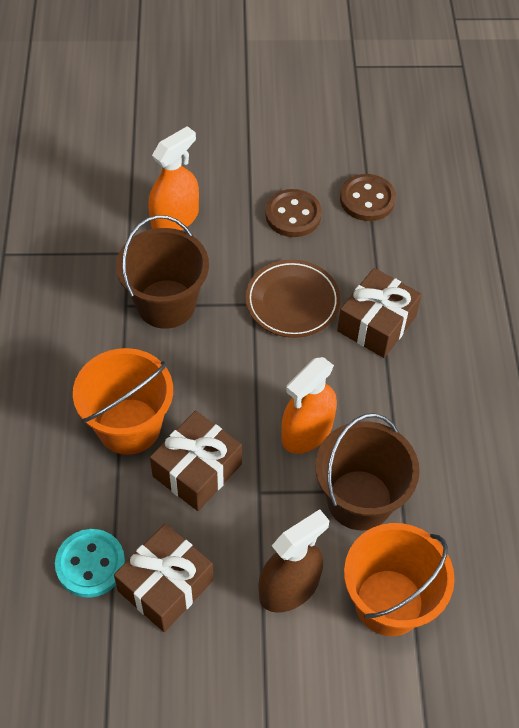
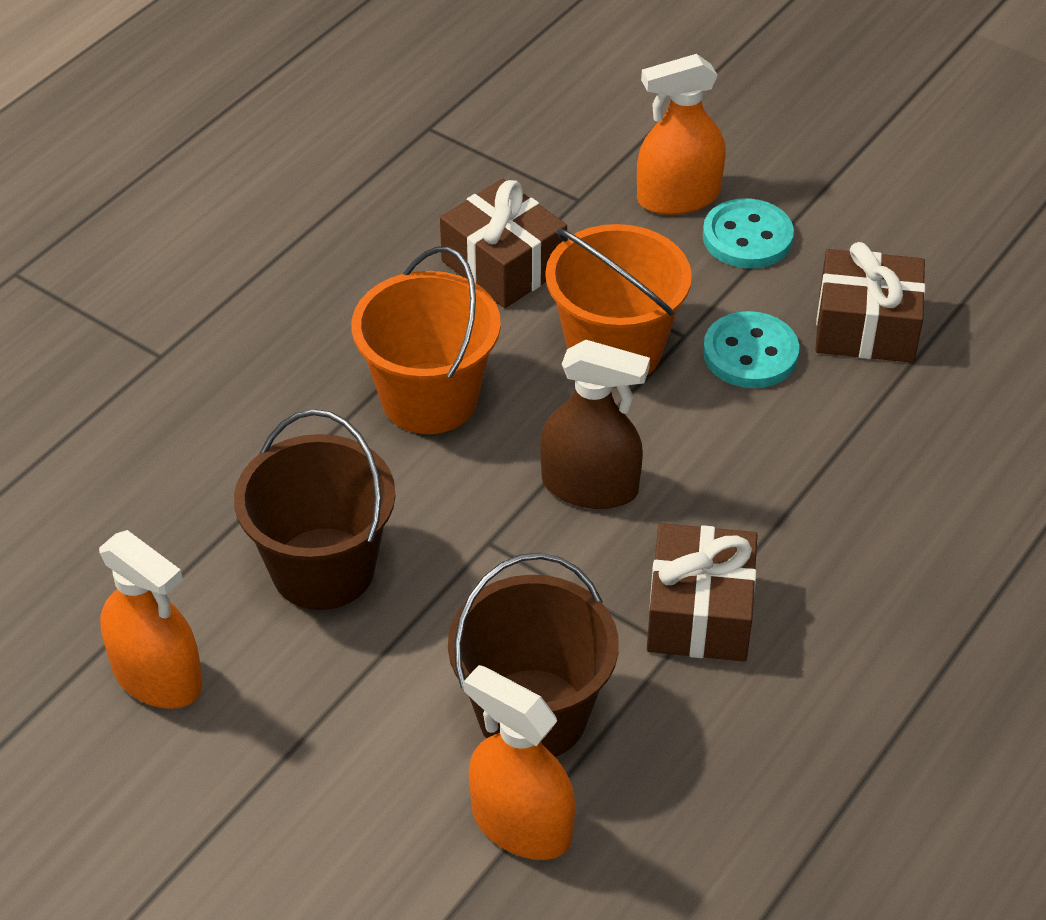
brown button: [265,189,322,237] [340,174,396,221] = 2 -> none = 0
brown plate: [245,260,341,338] = 1 -> none = 0
orange spray bottle: [148,126,199,231] [281,357,337,454] = 2 -> [99,530,202,709] [464,665,575,860] [637,54,726,215] = 3
turquoise button: [55,529,125,598] = 1 -> [703,198,794,269] [703,311,799,388] = 2

